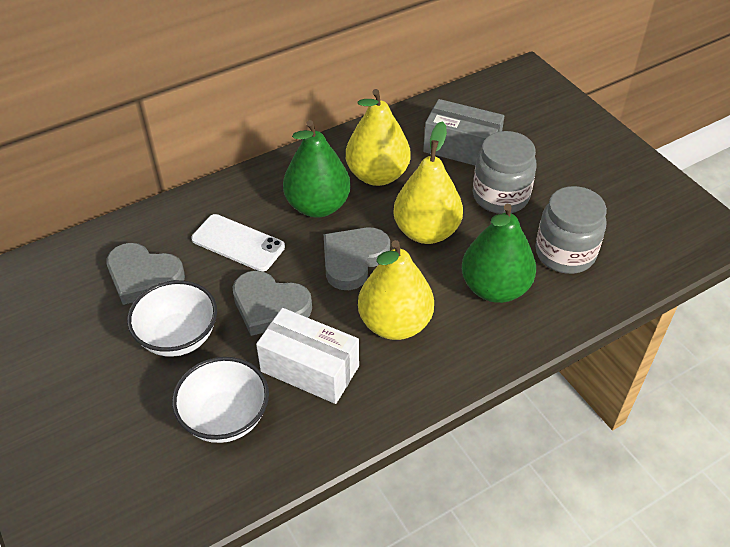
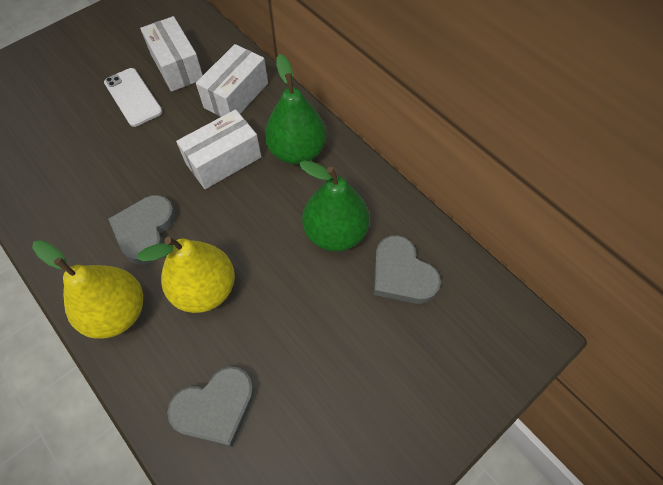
grey box: [423,99,504,166] = 1 -> none = 0
grey jar: [473,131,536,214] [535,186,607,274] = 2 -> none = 0
white bowl: [127,280,217,357] [172,357,269,443] = 2 -> none = 0
white box: [256,308,359,404] = 1 -> [140,16,203,92] [176,109,261,189] [196,44,268,117] = 3
yellow pear: [346,89,411,186] [358,240,434,340] [393,121,463,244] = 3 -> [32,240,143,339] [137,237,235,313] = 2

